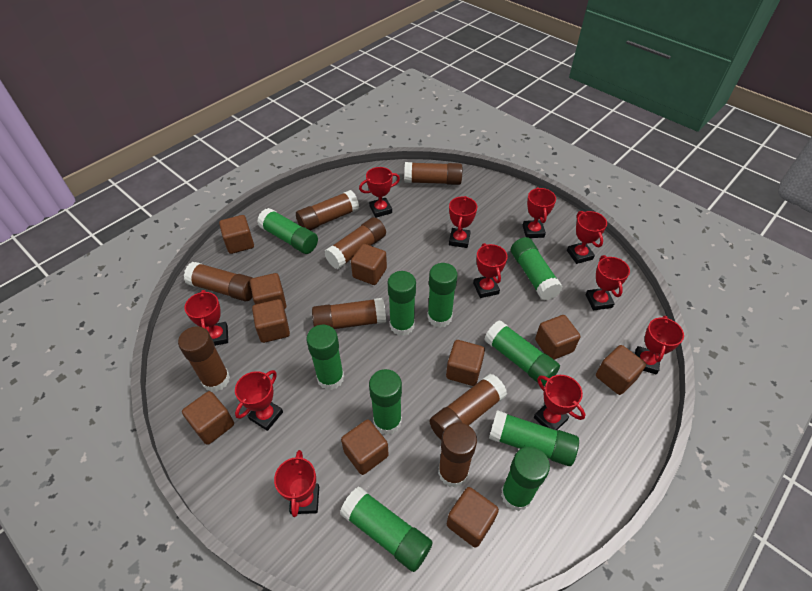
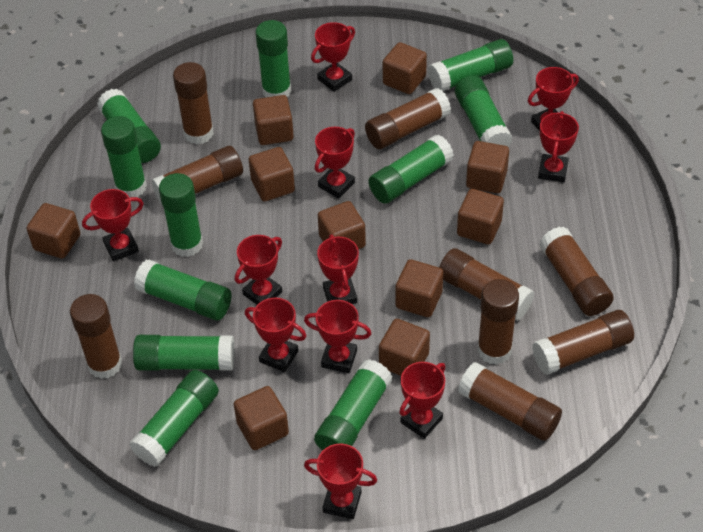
brown glue stick: [178,326,230,392] [184,262,253,302] [296,190,359,230] [312,298,386,329] [324,217,386,269] [404,162,462,185] [429,374,507,440] [438,423,477,488] = 8 -> [70,294,122,379] [151,146,243,205] [173,62,214,144] [365,88,451,149] [439,248,534,321] [458,362,562,441] [477,279,519,365] [532,310,634,375] [539,227,614,316] = 9
green glue stick: [257,208,318,254] [306,325,344,390] [340,486,433,572] [369,369,402,435] [388,271,416,336] [427,263,458,327] [484,320,560,386] [489,410,579,466] [501,447,550,511] [511,237,563,300] = 10 -> [97,89,161,163] [101,116,147,198] [129,370,219,467] [133,335,235,371] [134,260,232,321] [159,173,203,257] [255,20,291,98] [314,359,393,451] [368,134,454,204] [428,39,513,91] [455,76,512,147] = 11

